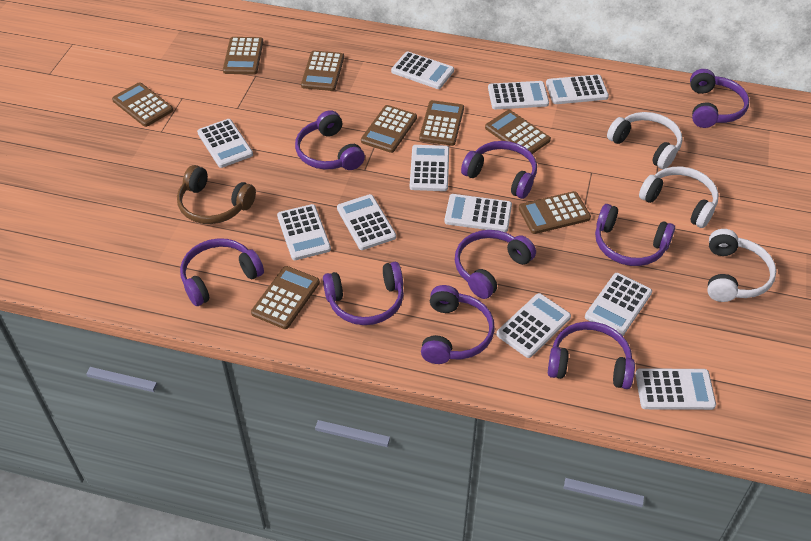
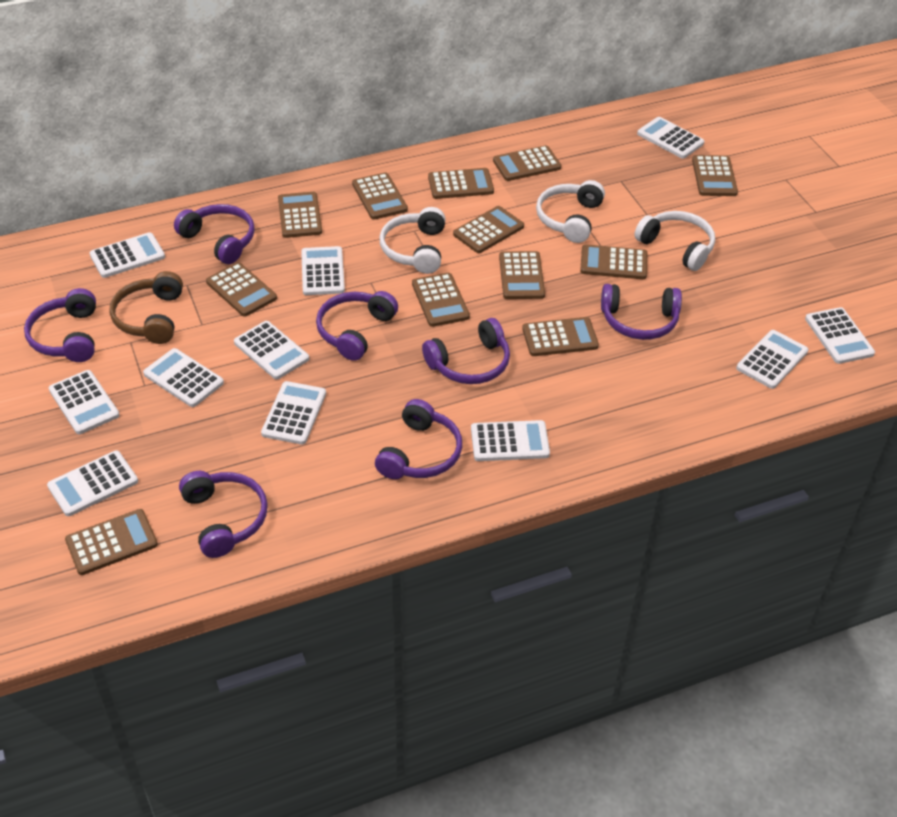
brown calculator: [112,82,173,127] [223,37,263,75] [251,266,320,329] [301,51,344,91] [361,105,417,153] [419,100,464,146] [485,110,551,154] [519,191,591,234] = 8 -> [65,509,158,575] [206,262,277,317] [278,192,322,238] [352,172,408,220] [412,273,470,327] [428,168,494,199] [453,206,524,253] [493,145,561,181] [499,251,545,299] [522,317,599,356] [580,244,647,279] [692,155,738,196] = 12
purple headphones: [180,238,264,306] [295,110,365,170] [323,262,404,325] [421,285,495,364] [455,230,536,299] [461,141,537,199] [548,321,635,389] [595,204,675,266] [690,69,749,128] = 9 -> [24,288,96,362] [174,204,255,264] [179,471,268,558] [316,291,398,361] [375,399,462,479] [422,318,510,384] [601,284,682,340] = 7

